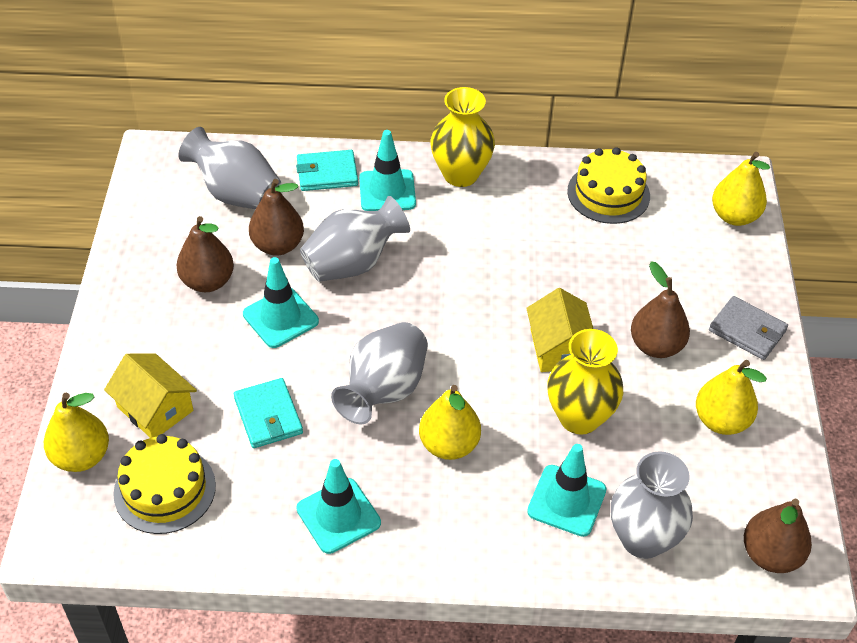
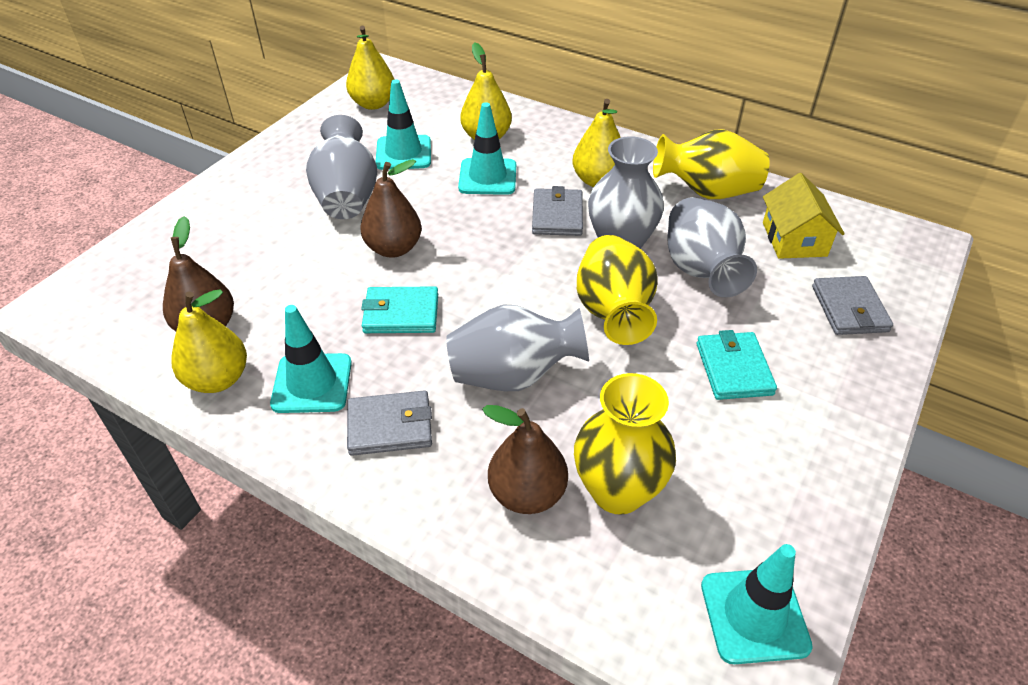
brown pear: [176,216,234,292] [249,179,304,256] [631,262,690,358] [744,499,812,573] = 4 -> [163,216,234,332] [360,159,422,258] [482,405,568,514] = 3
grey wallet: [709,296,788,360] = 1 -> [347,390,432,456] [532,186,583,236] [812,276,893,335] = 3
yellow cake: [113,434,216,534] [567,147,650,224] = 2 -> none = 0
yellow house: [104,353,197,438] [526,288,593,372] = 2 -> [763,173,845,259] = 1
yellow vase: [431,87,495,187] [547,329,623,435] = 2 -> [574,373,676,515] [577,235,657,345] [653,129,770,199] = 3

